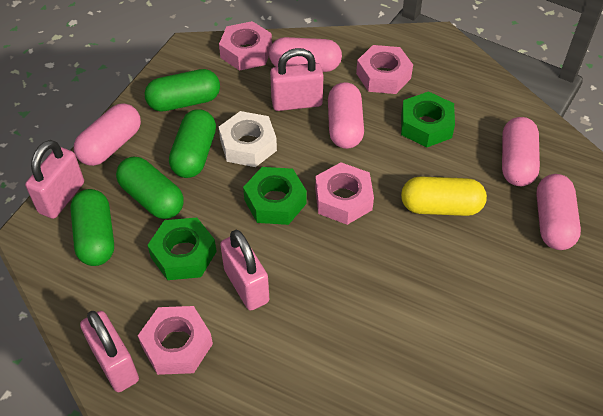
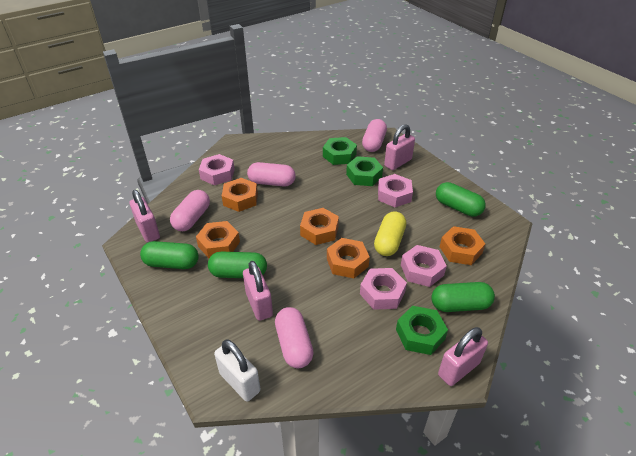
orange nut: none = 0 -> [196,221,240,258] [222,178,258,212] [300,208,339,245] [327,238,370,278] [440,226,485,265] = 5
pink capsule: [74,103,141,166] [269,37,342,72] [328,82,364,149] [502,117,540,186] [536,174,581,250] = 5 -> [170,190,210,231] [247,162,296,186] [275,307,314,368] [362,119,387,152] = 4
white nut: [219,111,277,167] = 1 -> none = 0
white padlock: none = 0 -> [214,340,260,402] = 1

